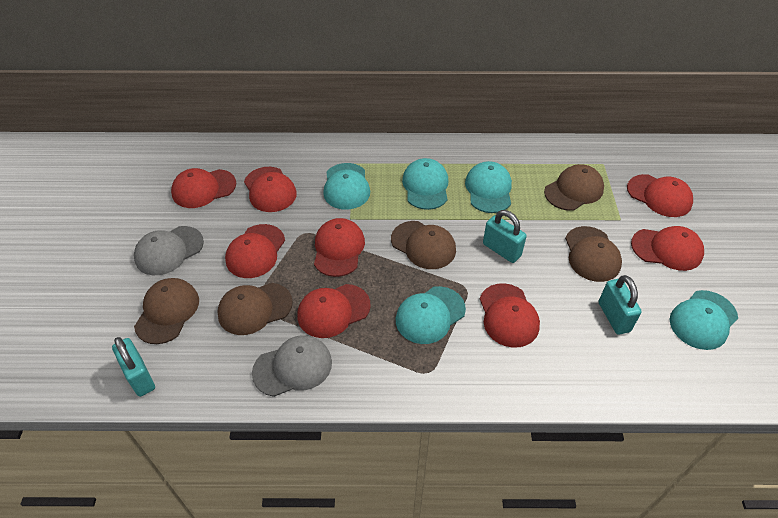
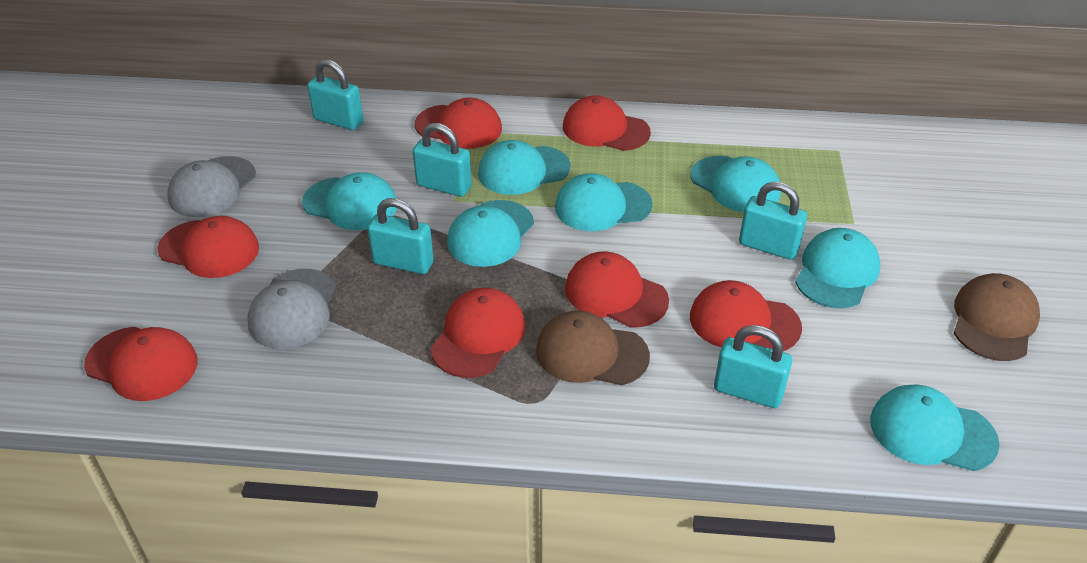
brown cap: [134,278,199,344] [217,283,293,335] [391,221,456,269] [544,164,604,211] [565,226,622,282] = 5 -> [536,310,650,385] [954,273,1040,361] = 2
red cap: [171,168,236,208] [225,224,285,278] [244,167,297,212] [297,284,371,338] [314,218,365,277] [480,283,540,348] [627,174,693,217] [631,226,704,271] = 8 -> [84,327,197,401] [158,216,259,278] [415,98,502,149] [430,288,525,378] [563,95,651,151] [565,251,669,328] [690,280,802,351] = 7
turquoise cap: [323,163,370,210] [396,286,466,344] [402,158,448,210] [465,161,512,213] [670,290,738,350] = 5 -> [302,172,397,230] [447,200,534,267] [478,140,570,195] [555,173,653,231] [691,156,781,212] [795,228,881,308] [870,384,1000,471] = 7
turquoise padlock: [112,337,155,397] [483,210,527,263] [599,275,642,335] = 3 -> [307,59,364,130] [367,198,434,274] [413,123,472,197] [714,325,792,408] [739,182,807,260] = 5

